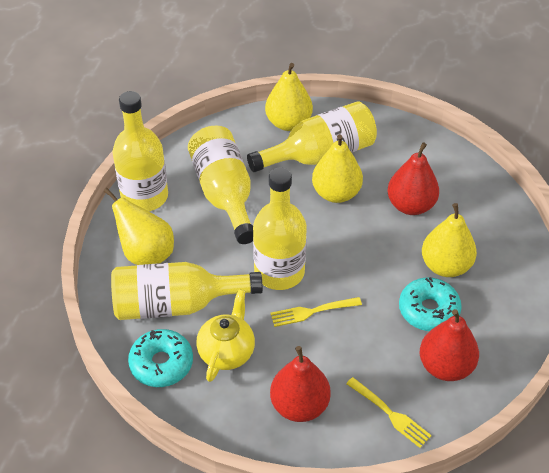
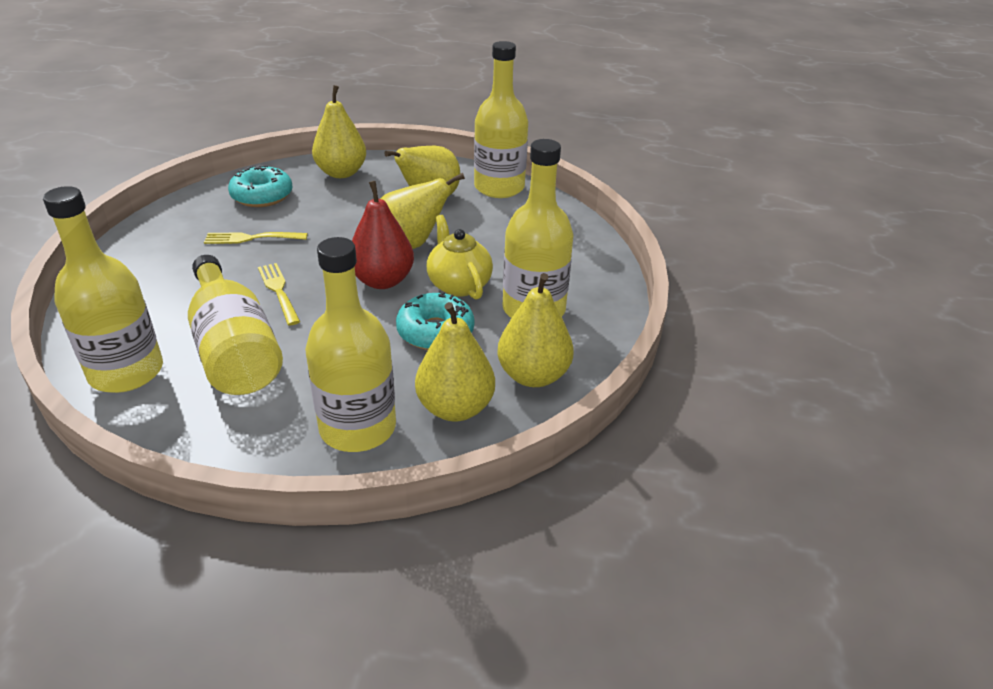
red pear: [270,346,331,422] [387,142,439,215] [420,309,479,381] = 3 -> [352,181,414,289] = 1
yellow pear: [104,188,174,265] [265,63,313,131] [312,134,363,203] [422,203,477,277] = 4 -> [312,85,366,178] [380,173,465,249] [384,146,460,197] [415,302,495,421] [497,273,574,387] = 5

